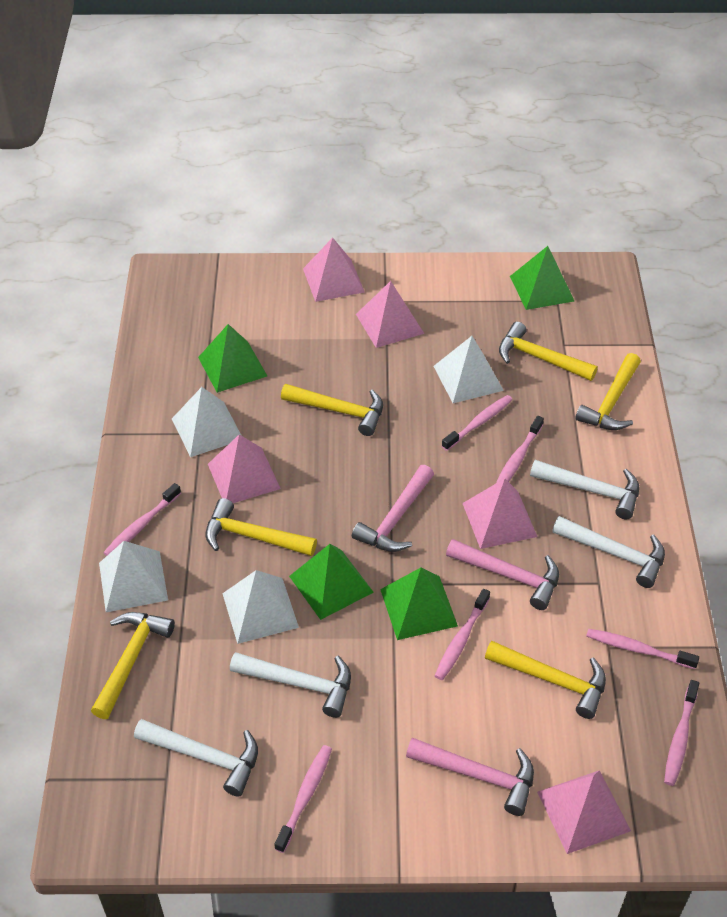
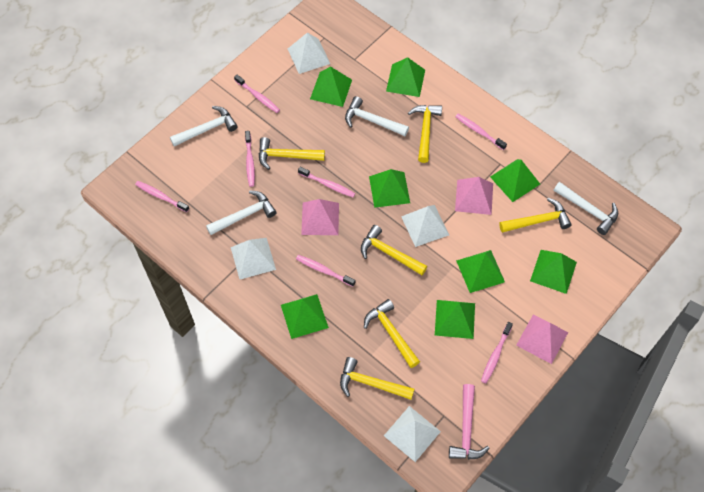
green pyramid: [198,324,267,393] [289,544,374,620] [380,568,458,640] [510,246,574,310] = 4 -> [281,294,329,339] [310,66,352,107] [369,169,410,208] [386,57,425,97] [435,300,475,339] [456,250,505,293] [490,159,540,202] [530,250,577,294] = 8
pink hammer: [352,465,434,552] [406,738,534,816] [446,539,559,610] = 3 -> [449,384,490,460] = 1
pink pyramid: [208,434,281,503] [303,237,365,302] [356,281,424,348] [462,479,537,549] [537,770,631,854] = 5 -> [301,199,339,235] [455,177,493,215] [516,314,568,364] = 3

